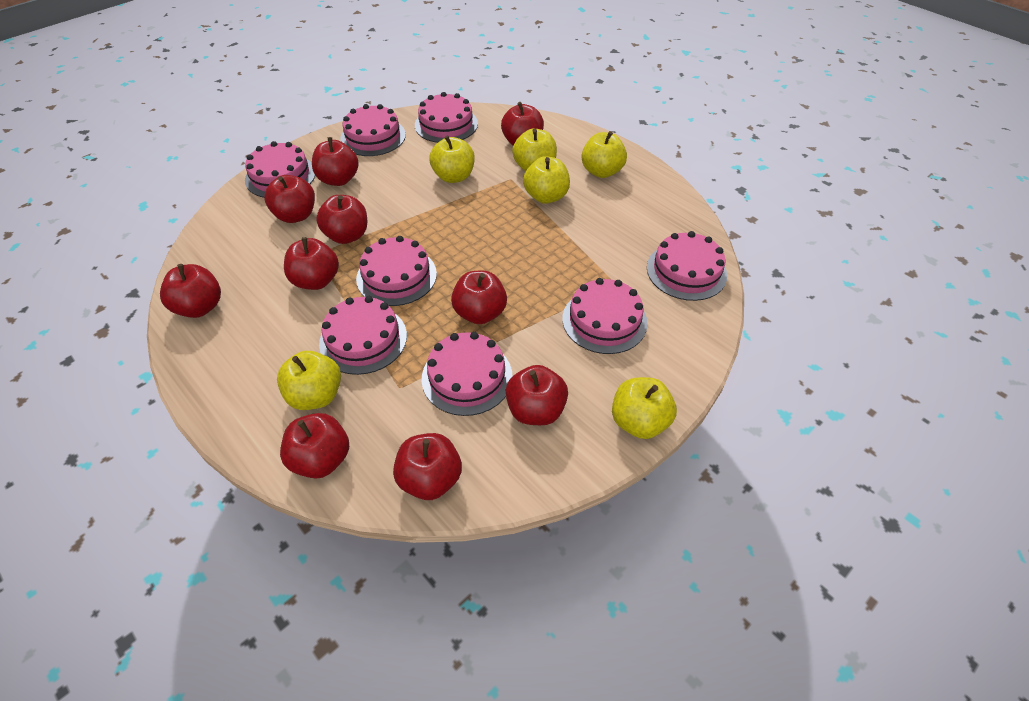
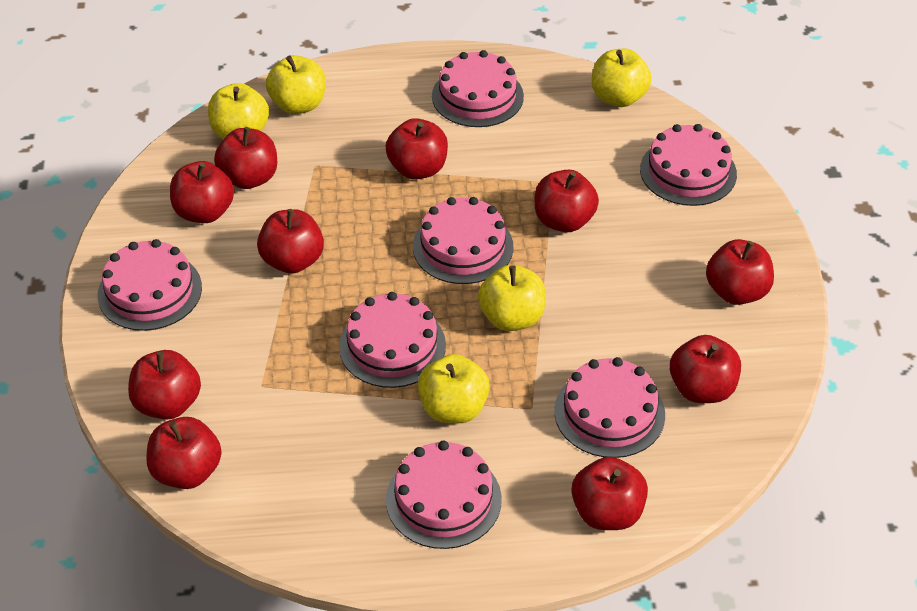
pink cake: [245,141,315,198] [319,296,407,375] [340,104,406,156] [356,236,437,306] [415,92,478,143] [422,332,512,416] [562,278,648,354] [647,231,727,301] = 8 -> [98,239,202,331] [339,292,446,388] [386,440,502,549] [413,197,513,284] [432,50,524,127] [554,357,665,458] [640,124,737,206] = 7
yellow apple: [277,351,341,410] [429,135,475,183] [512,128,557,171] [523,156,570,204] [581,131,627,178] [612,377,677,439] = 6 -> [208,83,269,139] [266,55,326,114] [418,354,490,423] [478,265,546,331] [592,49,651,107] = 5

